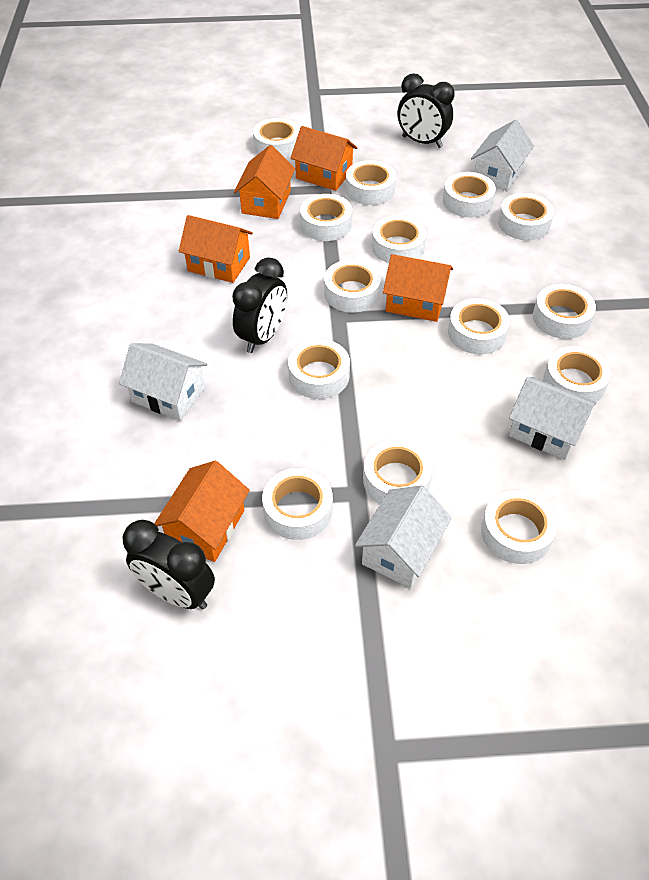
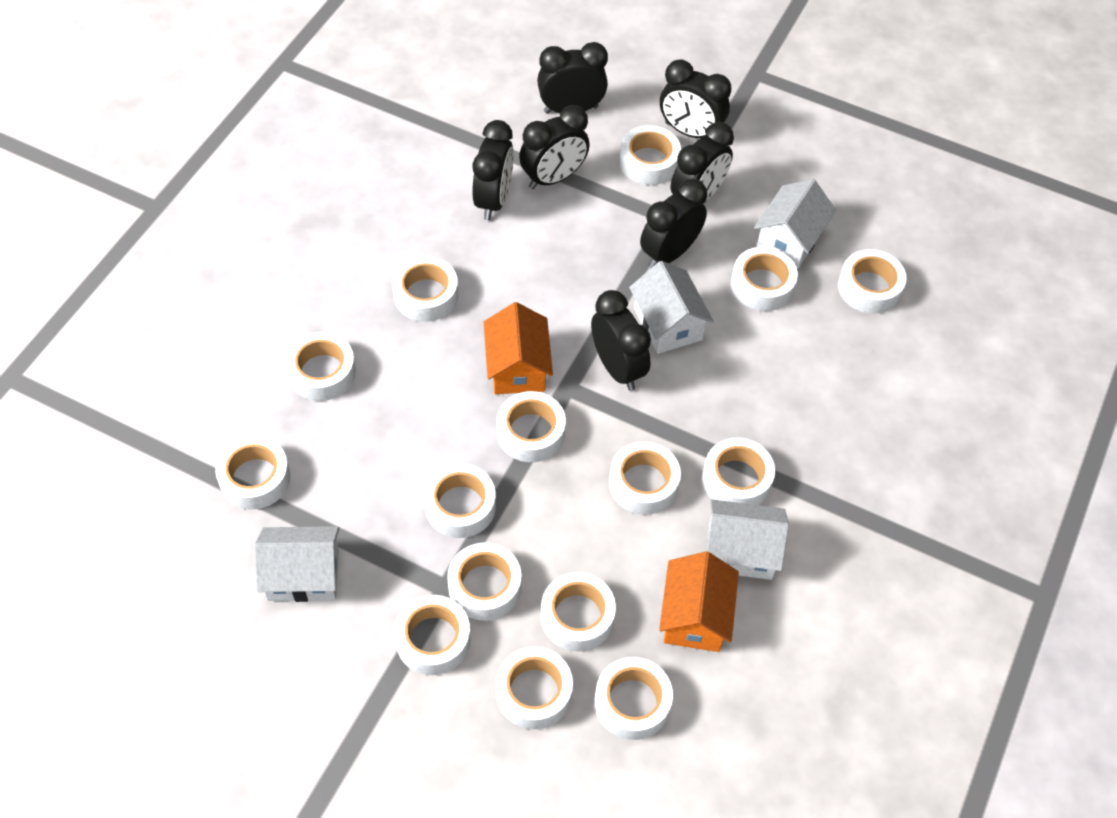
black clock: [123,520,215,609] [232,257,287,353] [398,73,455,148] = 3 -> [472,120,514,220] [519,105,590,189] [537,42,608,114] [591,290,651,391] [640,179,707,268] [660,59,731,138] [671,122,734,201] = 7
orange house: [154,461,250,562] [179,215,253,283] [234,145,295,219] [291,126,357,191] [383,254,453,322] = 5 -> [484,302,553,394] [659,551,739,652] = 2
white tape: [253,118,300,158] [262,468,333,540] [288,339,350,399] [300,194,352,241] [324,260,381,313] [346,160,396,205] [363,439,433,504] [372,215,426,263] [443,172,496,218] [448,298,510,355] [481,490,558,564] [498,193,554,240] [533,284,596,339] [543,346,611,402] = 14 -> [215,436,290,510] [285,332,356,401] [392,256,458,322] [394,595,471,675] [424,464,496,538] [447,543,522,620] [496,647,573,729] [497,391,566,462] [541,572,616,651] [594,657,673,740] [609,442,681,515] [619,125,681,185] [702,438,775,505] [731,247,798,311] [838,249,907,314] = 15

